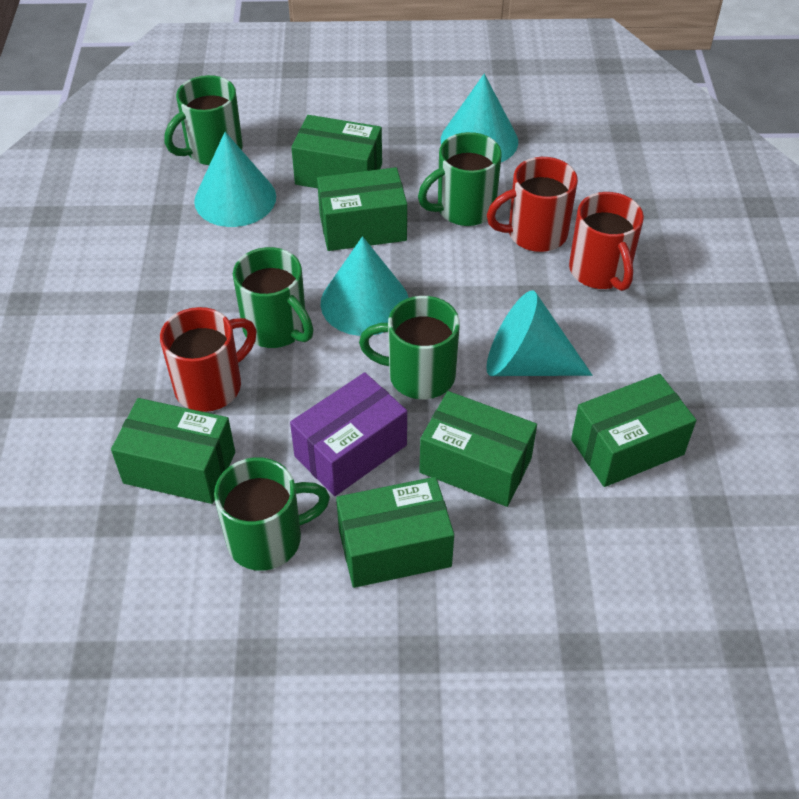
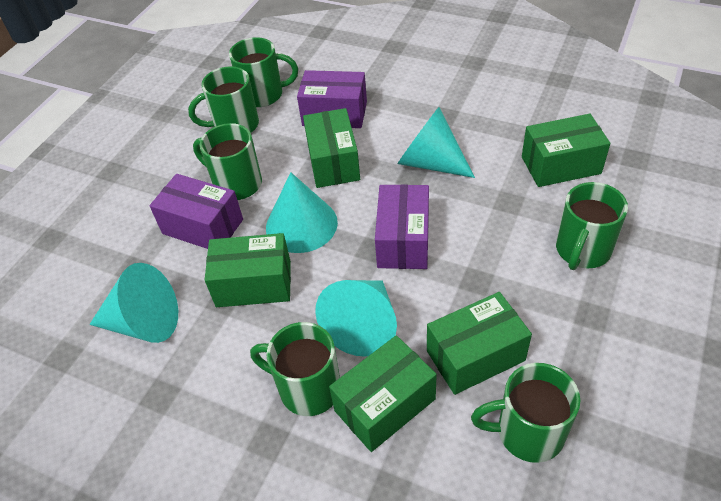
green box: [111,398,235,504] [291,115,382,188] [317,167,407,251] [336,477,454,588] [419,391,537,507] [571,374,696,487] = 6 -> [205,233,291,307] [303,108,360,188] [329,335,437,452] [427,292,532,395] [522,113,610,187] = 5
green mug: [165,75,243,165] [214,457,330,571] [233,247,314,348] [359,296,460,399] [418,132,502,226] = 5 -> [188,66,259,133] [193,123,262,200] [229,37,298,107] [250,322,340,416] [471,363,581,463] [556,182,628,270] = 6
purple box: [290,372,407,496] = 1 -> [149,174,243,249] [297,70,367,128] [375,184,429,269] = 3
red mug: [160,307,256,412] [487,157,578,252] [569,192,644,291] = 3 -> none = 0

